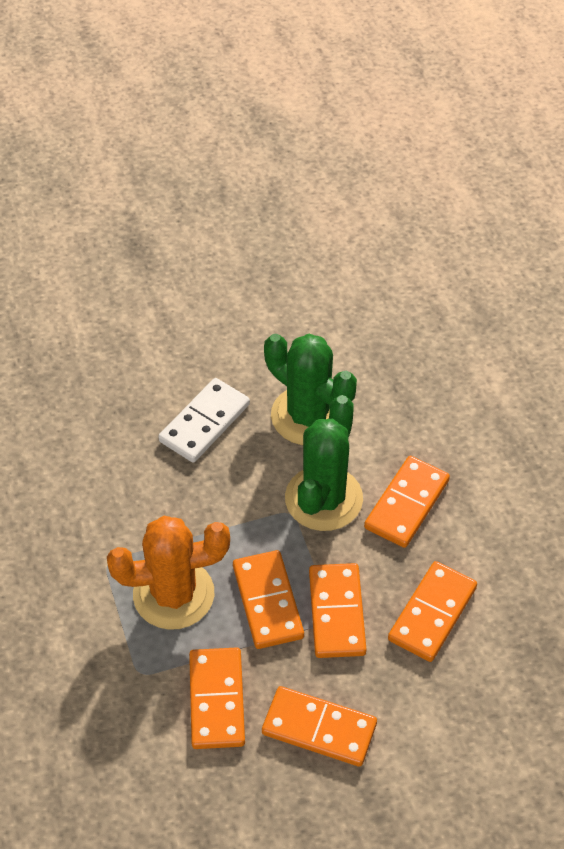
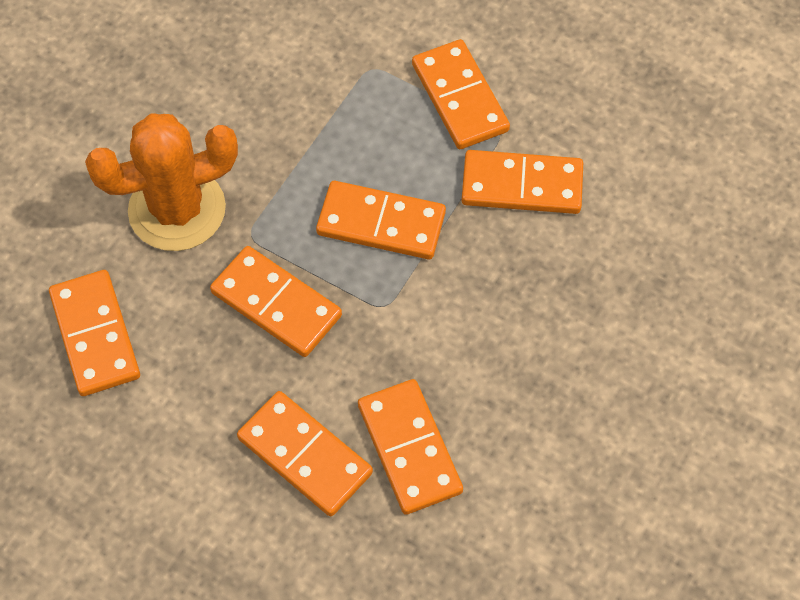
green cactus: [264,334,357,445] [285,395,363,531] = 2 -> none = 0
orange domino: [189,647,245,749] [233,550,304,649] [262,686,377,767] [309,563,367,658] [364,456,450,548] [388,561,477,662] = 6 -> [49,270,140,396] [210,246,342,357] [237,391,373,516] [316,181,446,260] [358,379,463,515] [412,39,510,149] [461,150,583,214] = 7
white domino: [158,378,250,463] = 1 -> none = 0

